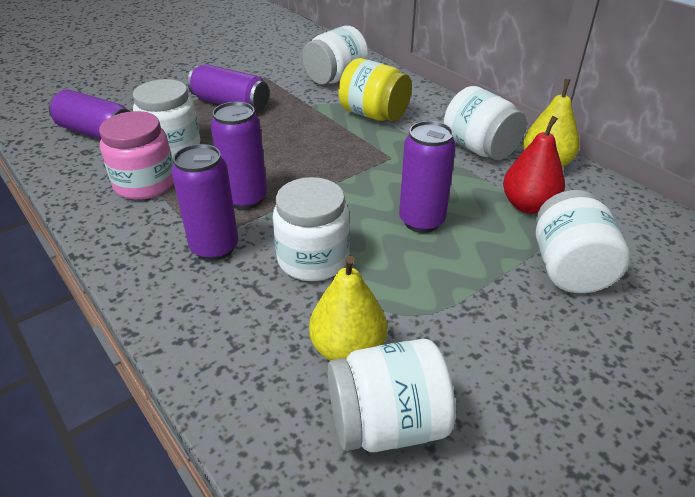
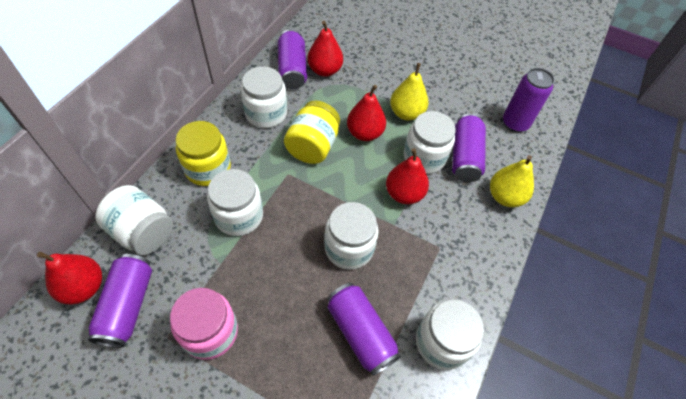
red pear: [503,116,565,214] = 1 -> [37,252,102,304] [307,21,343,77] [347,85,386,141] [386,148,429,204] = 4
yellow jar: [338,58,412,122] = 1 -> [175,121,231,186] [284,101,340,164] = 2

